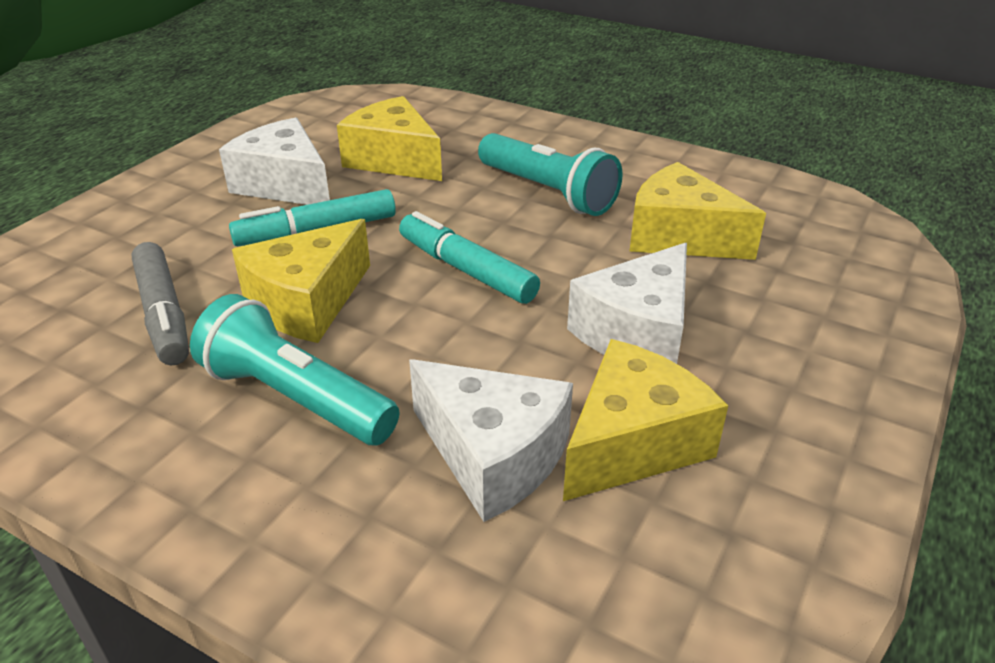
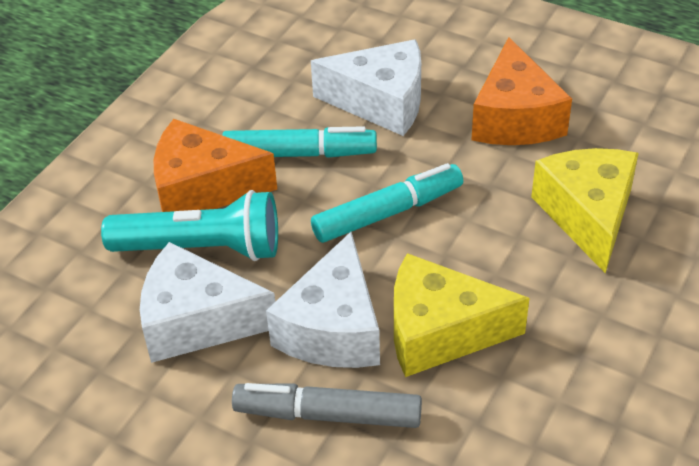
orange cheese: none = 0 -> [154,119,277,212] [471,37,572,145] = 2
turquoise flashlight: [190,294,399,445] [478,133,623,216] = 2 -> [101,190,278,261] = 1
yellow cheese: [232,219,370,343] [337,96,442,181] [563,339,728,501] [629,162,766,260] = 4 -> [394,253,530,377] [531,148,639,273] = 2

